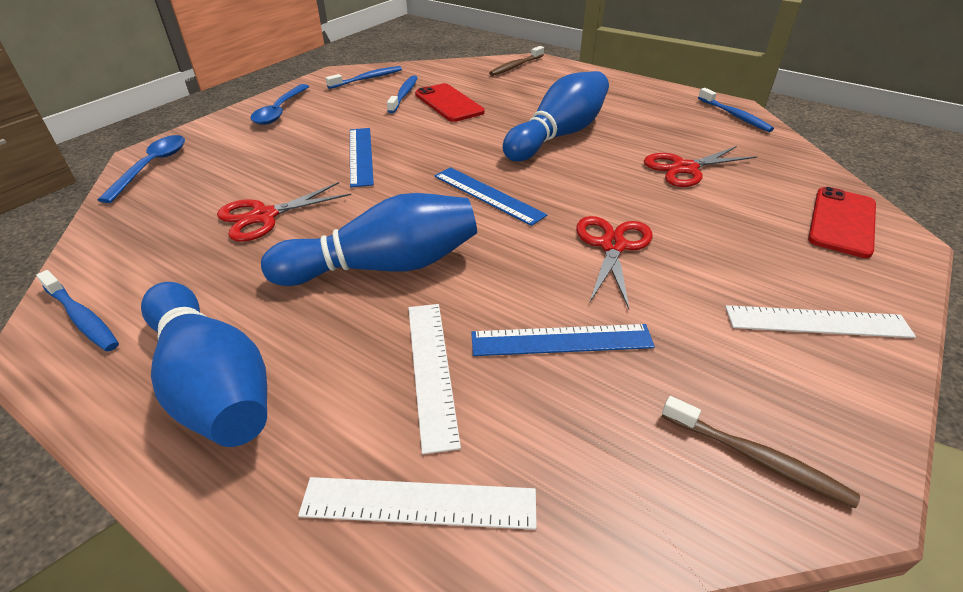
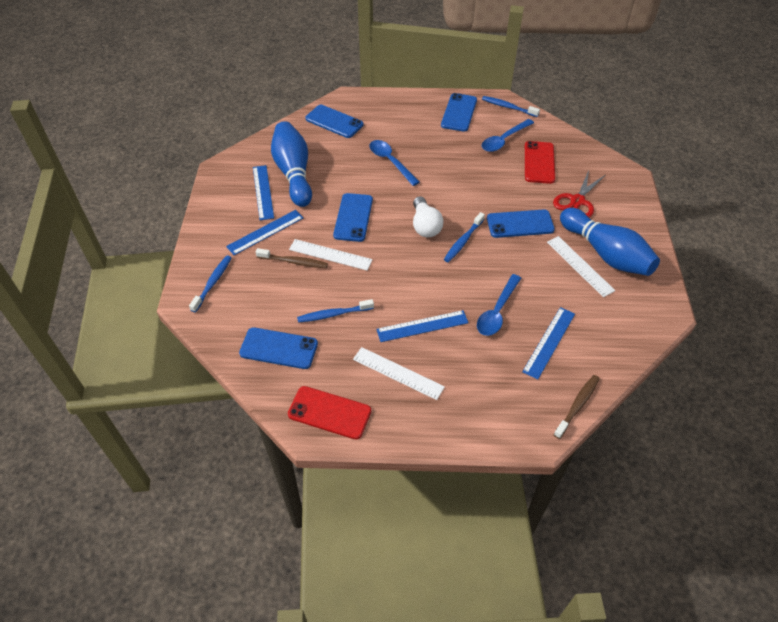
blue bowling pin: [141,282,267,447] [261,193,477,286] [503,71,609,162] = 3 -> [271,121,312,207] [560,208,660,276] = 2
blue phone: none = 0 -> [239,327,318,369] [305,105,364,138] [333,193,373,242] [441,93,477,132] [487,209,555,238] = 5
blue ruler: [350,128,374,187] [434,167,547,226] [471,324,655,356] = 3 -> [226,210,303,255] [253,165,274,220] [376,310,469,342] [522,307,575,380] = 4
blue spoon: [98,135,185,203] [250,84,310,125] = 2 -> [370,140,420,186] [477,274,521,336] [482,119,534,152] = 3
red scissors: [217,182,351,242] [576,216,652,309] [644,146,757,187] = 3 -> [553,170,605,217] = 1
white light bulb: none = 0 -> [413,196,444,237] = 1

